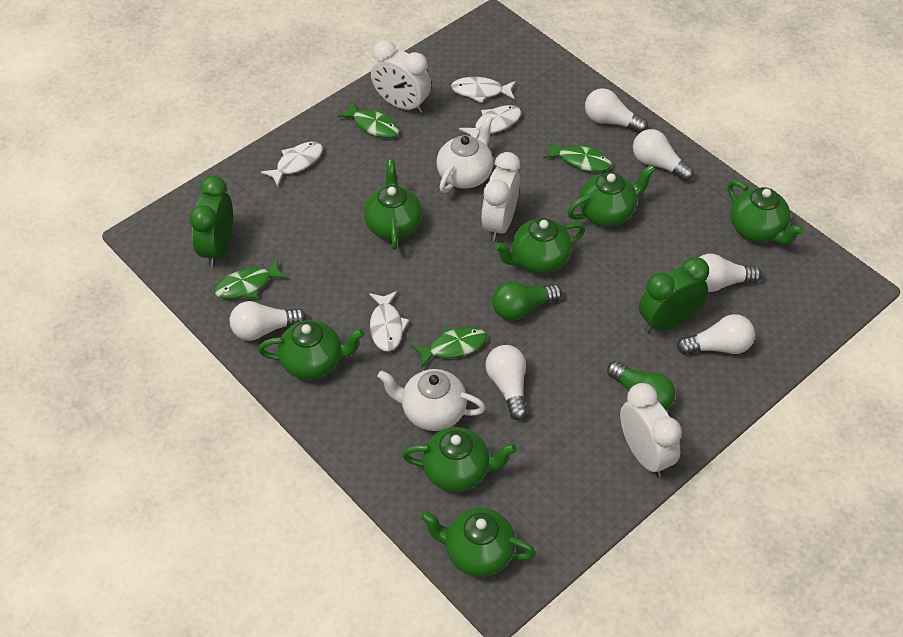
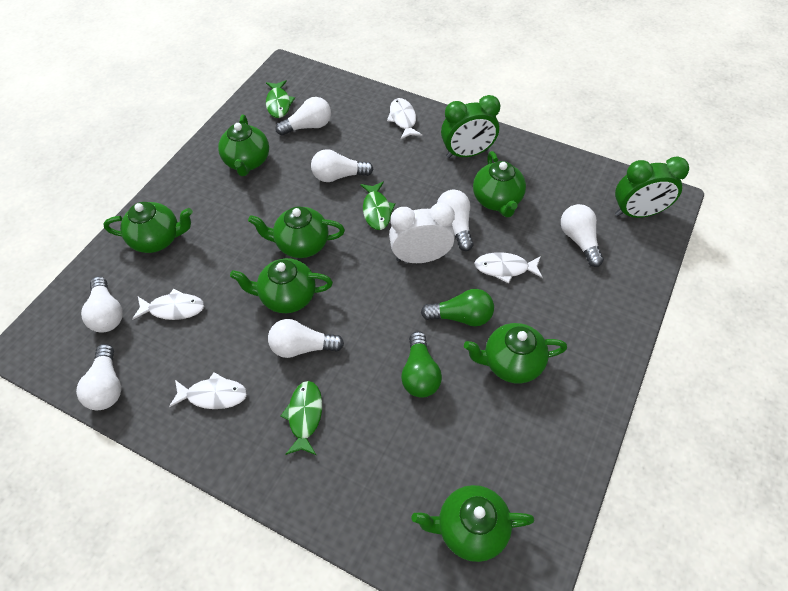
green fish: [214,259,288,299] [337,101,399,138] [411,327,487,368] [543,140,612,172] = 4 -> [266,80,295,118] [280,381,322,455] [360,181,396,230] = 3
white clock: [371,40,431,113] [481,152,520,242] [620,383,682,477] = 3 -> [389,202,455,263] = 1
white light bulb: [230,301,307,341] [485,345,528,420] [585,88,648,133] [633,129,694,181] [677,314,755,355] [699,254,762,292] = 6 -> [76,344,121,410] [81,276,123,333] [268,319,344,358] [275,97,331,136] [311,149,374,182] [437,190,474,251] [561,204,604,267] = 7
white teapot: [378,369,486,431] [437,115,493,193] = 2 -> none = 0

